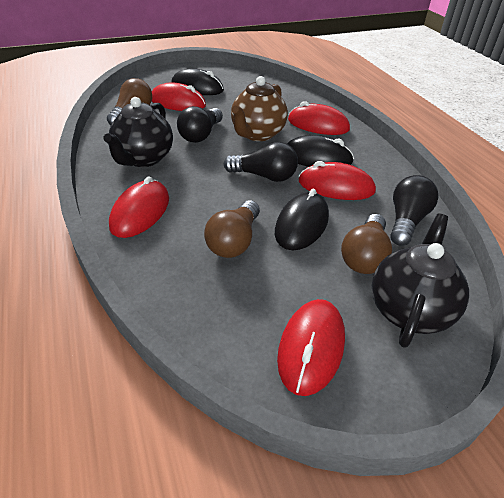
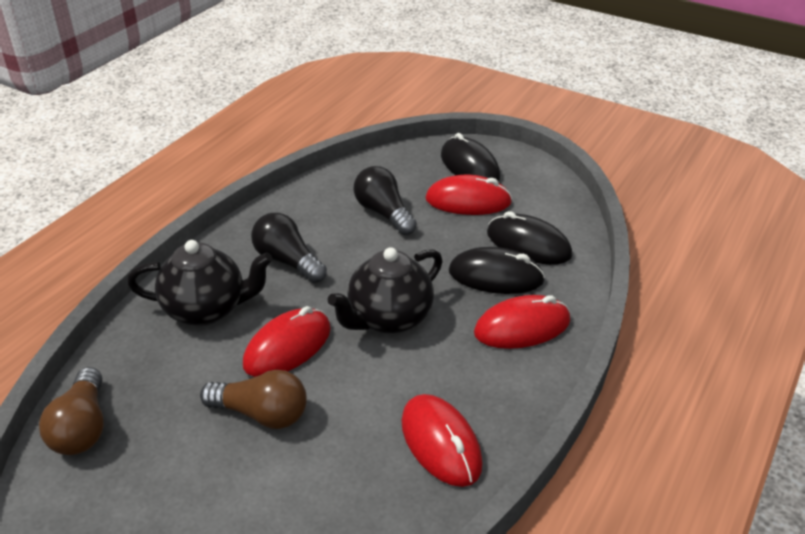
black light bulb: [177,106,223,143] [223,142,298,182] [390,175,439,246] = 3 -> [251,213,327,283] [354,166,417,235] = 2
brown light bulb: [107,78,152,125] [204,200,260,258] [341,214,392,274] = 3 -> [39,367,104,455] [200,370,307,429] = 2
brown teapot: [231,76,288,141] = 1 -> none = 0
red mouse: [109,176,169,238] [152,83,206,111] [277,299,345,396] [288,101,350,135] [299,161,376,200] = 5 -> [243,306,331,377] [401,394,482,487] [425,175,512,215] [474,295,570,349] = 4

